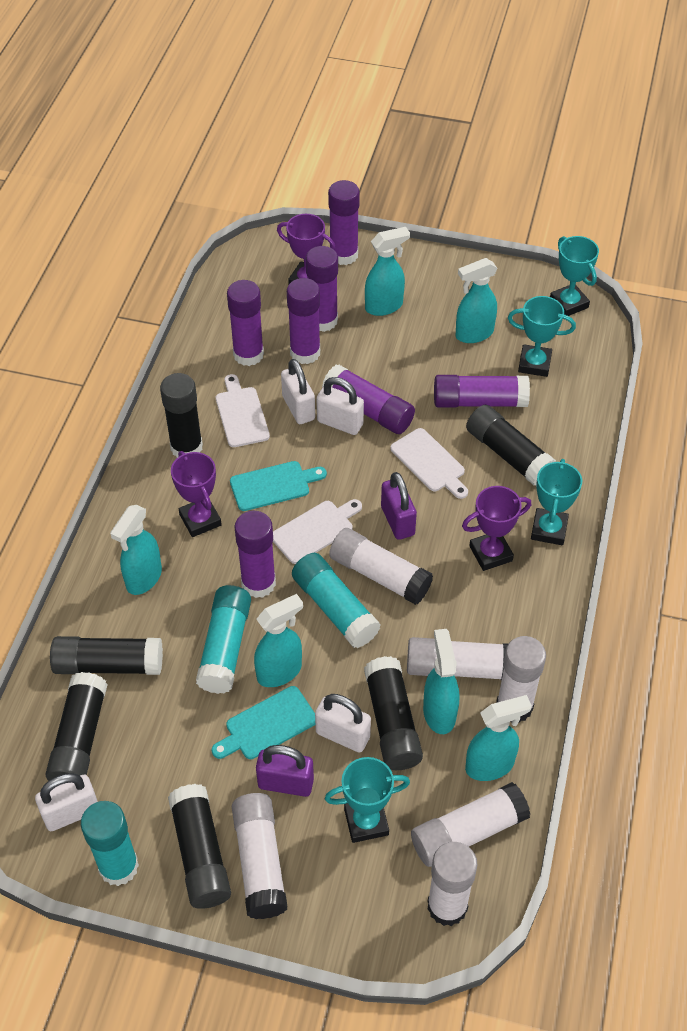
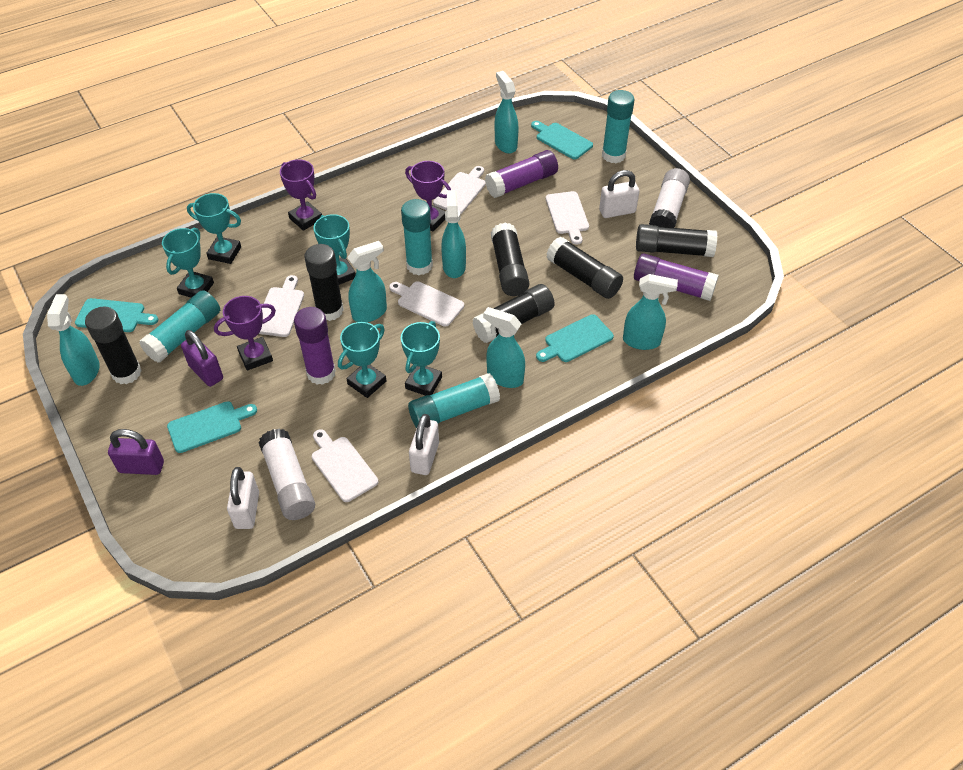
purple glue stick: [227,280,264,366] [234,511,276,598] [287,278,320,364] [306,246,338,332] [322,365,415,434] [328,180,360,265] [434,375,530,408] = 7 -> [294,307,336,385] [485,150,558,198] [634,253,719,301] = 3
turquoise cutting board: [212,686,315,759] [230,461,327,511] = 2 -> [75,298,158,332] [167,401,257,453] [531,121,593,159] [536,314,614,362] = 4
turquoise glue stick: [81,801,139,886] [196,585,251,694] [292,553,381,648] = 3 -> [139,290,220,363] [401,199,433,275] [408,373,500,428] [602,90,634,163] = 4
turquoise trophy: [325,757,410,843] [508,296,576,377] [531,459,582,545] [550,236,599,316] = 4 -> [162,228,214,298] [187,193,241,264] [313,214,356,285] [338,322,386,398] [401,321,442,396] = 5
white cutting board: [216,374,270,447] [273,499,362,564] [390,428,468,499] = 3 -> [259,275,304,337] [312,429,378,502] [389,281,464,327] [433,166,486,214] [546,191,589,245] = 5
white glue stick: [232,793,288,919] [329,528,433,605] [407,637,508,680] [411,782,530,867] [427,842,477,926] [496,636,546,722] = 6 -> [258,429,315,520] [649,168,690,228] = 2
white padlock: [35,773,98,831] [281,359,315,424] [315,694,371,753] [317,377,364,435] = 4 -> [227,467,259,529] [409,414,439,475] [599,170,640,218] = 3

